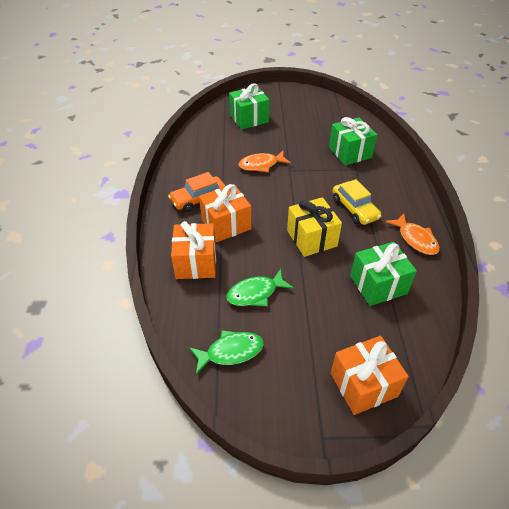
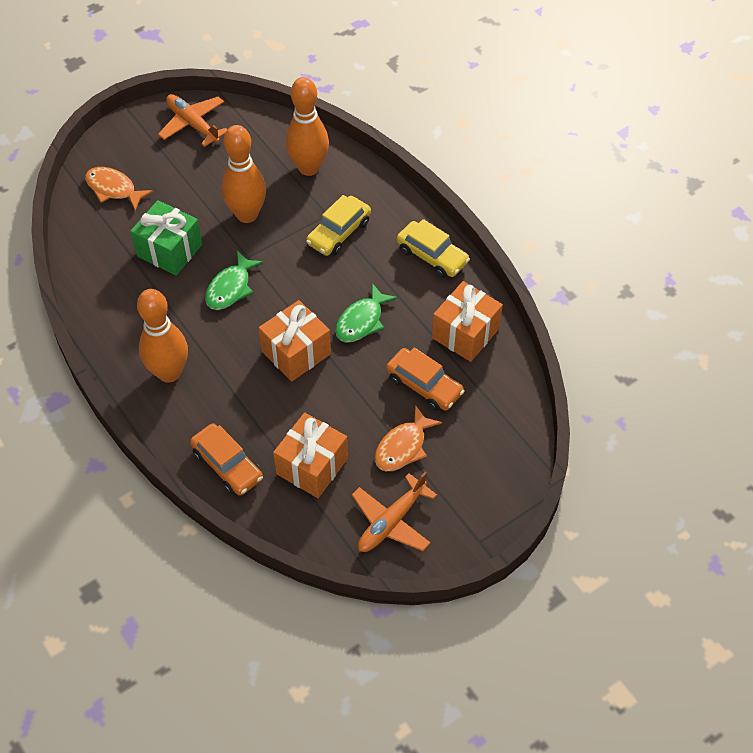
green gift: [229,83,270,129] [329,117,377,165] [350,242,417,306] = 3 -> [130,200,202,276] = 1
orange bowling pin: none = 0 -> [137,289,188,383] [222,125,266,223] [286,77,329,176] = 3
orange car: [168,172,226,212] = 1 -> [190,423,263,496] [386,348,465,411] = 2
orange plane: none = 0 -> [158,94,227,147] [352,472,437,552] = 2
yellow car: [333,179,381,225] = 1 -> [306,195,371,256] [397,219,470,278] = 2
yellow gift: [287,197,342,257] = 1 -> none = 0

